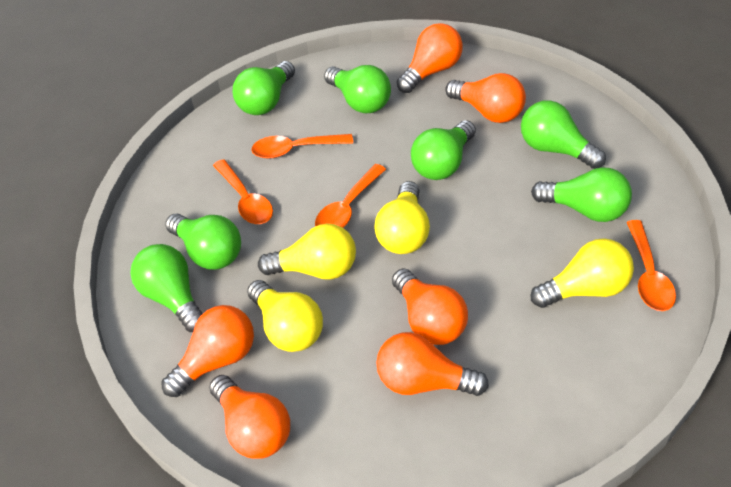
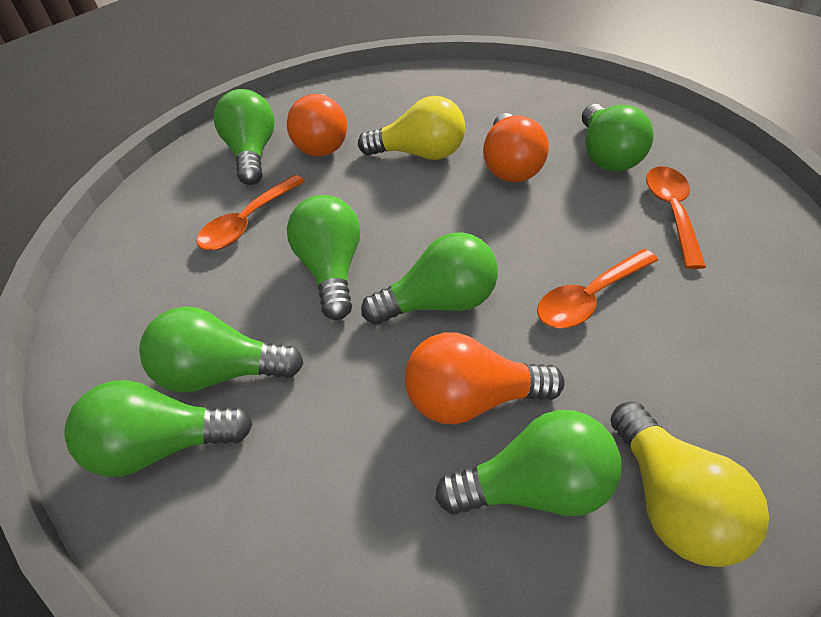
orange light bulb: [161,305,254,397] [209,375,290,459] [376,332,489,396] [392,268,468,345] [397,23,463,93] [445,73,526,123] = 6 -> [287,94,347,156] [405,332,565,425] [483,113,549,182] = 3
orange spoon: [213,159,273,224] [251,134,353,159] [315,164,386,228] [627,220,676,311] = 4 -> [196,175,305,250] [537,249,658,328] [646,166,706,269] = 3
yellow light bulb: [247,280,323,352] [258,223,356,280] [374,181,430,254] [531,238,634,308] = 4 -> [358,96,465,160] [610,401,769,567] = 2

